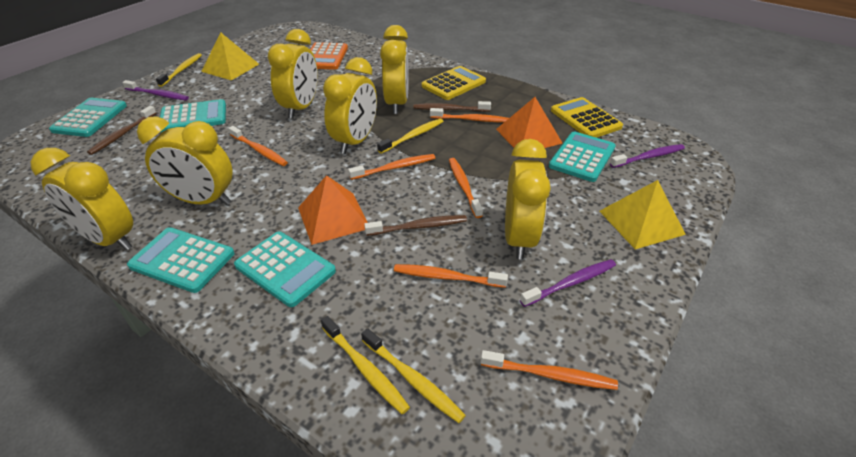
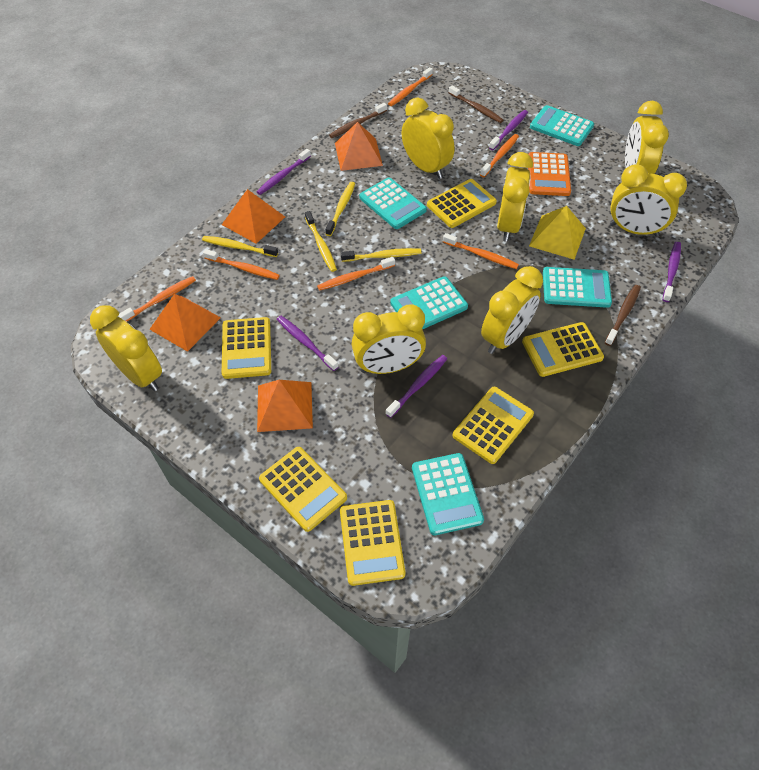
orange pyramid: [298,175,368,245] [496,97,563,148] = 2 -> [149,294,221,352] [222,189,285,244] [257,380,313,432] [335,122,383,171] = 4
purple toothbrush: [122,80,189,101] [520,259,616,307] [610,144,685,168] = 3 -> [256,149,311,195] [277,316,338,371] [386,355,447,418] [489,110,528,150] [663,242,681,302] = 5
yellow calculator: [422,66,486,100] [551,97,623,138] = 2 -> [222,317,271,379] [259,447,347,532] [340,500,405,586] [427,179,497,228] [453,387,534,464] [522,322,604,377] = 6
yellow clock: [31,148,133,251] [137,116,233,205] [268,29,318,119] [323,57,377,154] [380,25,409,114] [505,139,551,260] = 6 -> [90,305,162,391] [351,304,426,374] [402,98,455,179] [481,266,543,354] [497,152,533,242] [610,164,687,236] [625,101,669,174] = 7
yellow pyramid: [201,33,259,81] [599,180,686,249] = 2 -> [529,206,586,260] = 1

